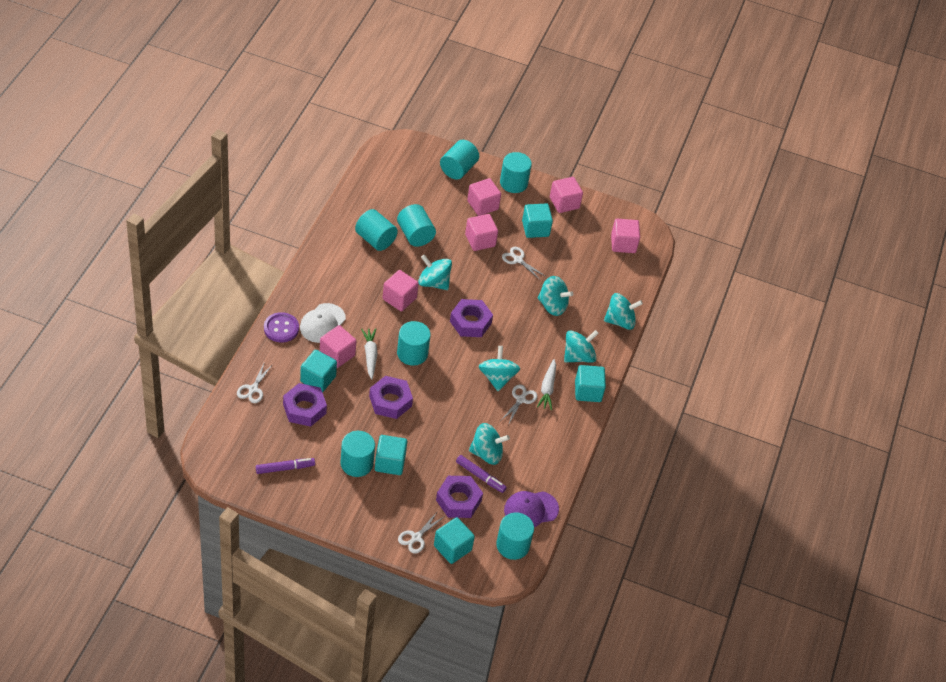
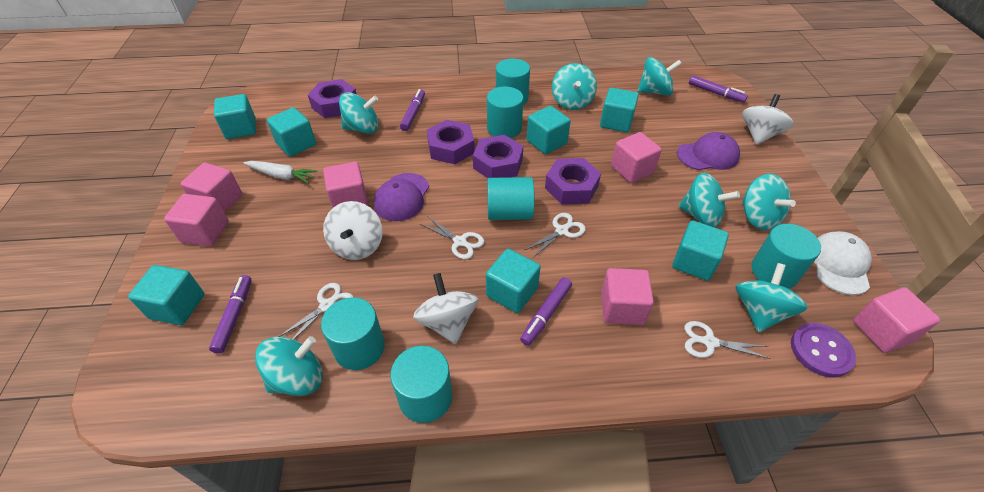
purple cap: [504,491,559,527] = 1 -> [374,173,429,221] [677,132,740,170] = 2
purple marker: [256,458,315,474] [456,455,507,493] = 2 -> [209,275,251,354] [400,89,425,131] [520,277,572,346] [689,75,748,103] = 4
turquoise cube: [300,350,337,392] [375,435,407,475] [434,517,475,564] [522,203,553,238] [575,365,606,402] = 5 -> [128,265,204,325] [214,94,256,139] [267,107,316,157] [486,249,541,313] [527,106,571,154] [600,88,639,132] [672,220,729,281] = 7
turquoise cylinder: [341,431,375,477] [355,209,398,251] [397,204,436,247] [397,321,431,366] [440,140,479,180] [496,512,534,560] [500,152,532,193] = 7 -> [321,297,385,370] [390,346,453,423] [487,86,524,138] [487,177,534,220] [496,59,530,105] [751,224,821,289] = 6
turquoise spinning top: [418,254,452,290] [469,423,510,465] [479,346,520,391] [538,276,573,316] [564,330,599,363] [604,293,643,330] = 6 -> [255,336,323,396] [339,92,379,134] [552,63,597,110] [637,57,682,96] [678,173,740,228] [736,263,807,332] [742,174,796,230] = 7
white carrot: [361,328,377,379] [537,359,556,410] = 2 -> [244,161,317,184] = 1
white spinning top: none = 0 -> [323,201,383,260] [413,273,478,344] [742,94,793,145] = 3

